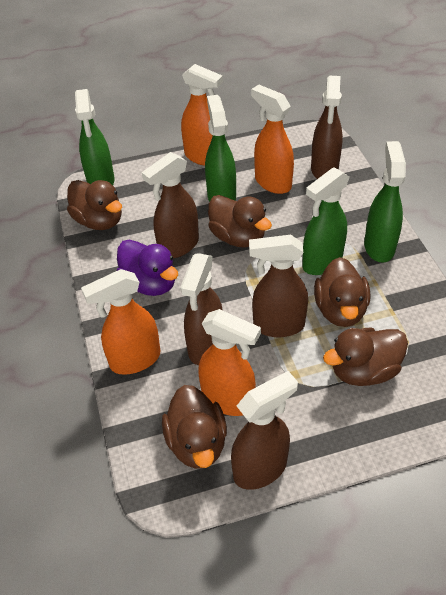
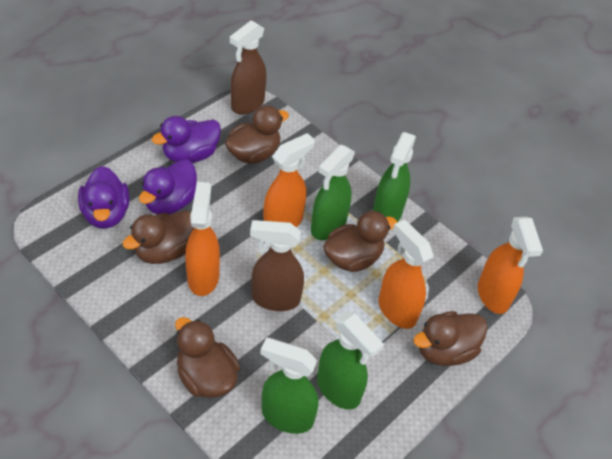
brown spray bottle: [142,152,199,258] [180,253,222,365] [231,371,298,490] [249,235,308,337] [311,76,343,179] = 5 -> [230,20,266,115] [250,220,304,311] = 2
purple duck: [117,239,178,296] = 1 -> [78,166,129,229] [139,159,197,214] [152,116,221,163] = 3

